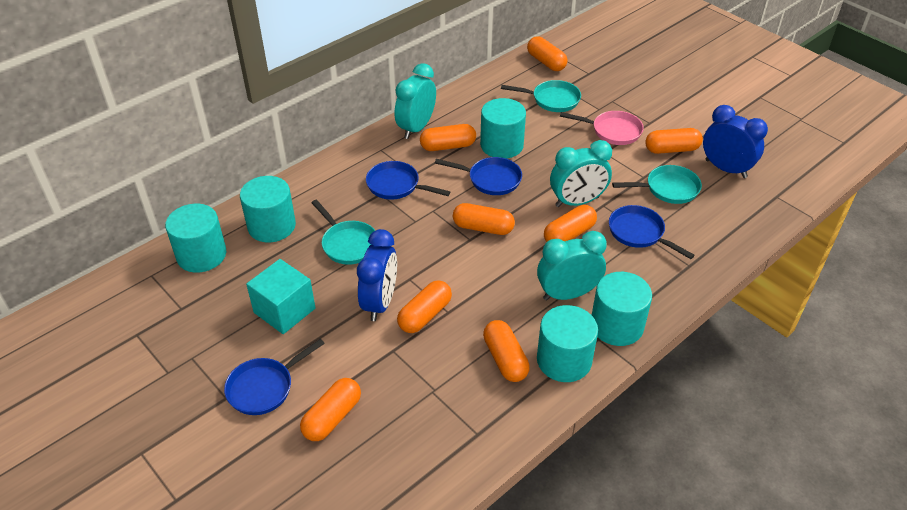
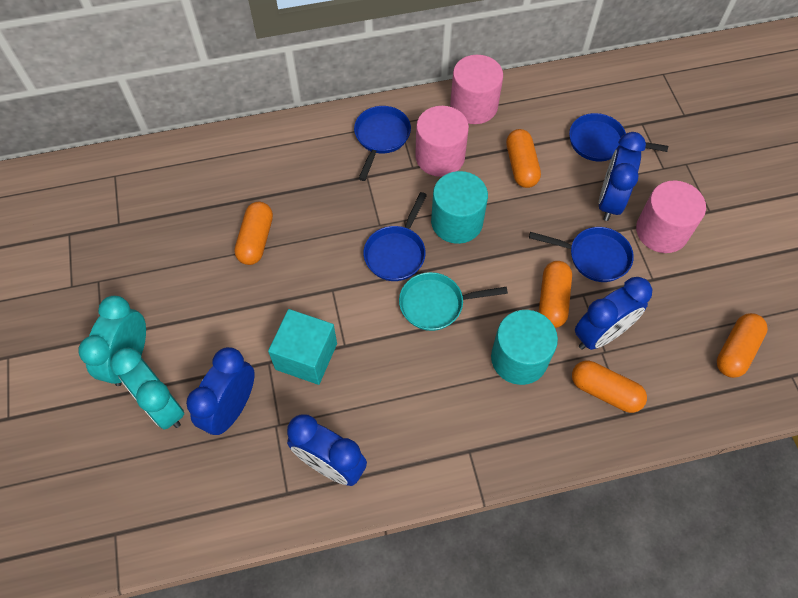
blue clock: [357,229,397,321] [703,105,768,178] = 2 -> [186,347,255,435] [287,414,367,486] [575,277,652,350] [599,132,646,221] = 4
orange capsule: [300,378,361,441] [397,280,452,333] [420,124,476,151] [453,203,515,235] [483,320,530,382] [527,36,567,71] [544,205,597,242] [645,128,703,154] = 8 -> [234,202,273,265] [506,129,541,188] [539,261,572,328] [572,361,647,413] [717,313,768,378] = 5
pink cylinder: none = 0 -> [415,106,469,177] [450,55,503,124] [636,180,706,253] = 3
pink pan: [560,111,644,145] = 1 -> none = 0
turquoise clock: [395,63,436,139] [537,231,607,301] [550,140,612,207] = 3 -> [79,296,146,386] [111,348,184,430] = 2
turquoise cylinder: [165,204,226,273] [240,176,296,242] [480,98,526,159] [537,305,598,382] [592,272,652,346] = 5 -> [431,171,488,244] [491,310,558,385] = 2
turquoise pan: [311,200,376,265] [501,80,581,112] [612,165,702,204] = 3 -> [399,272,508,331] = 1

